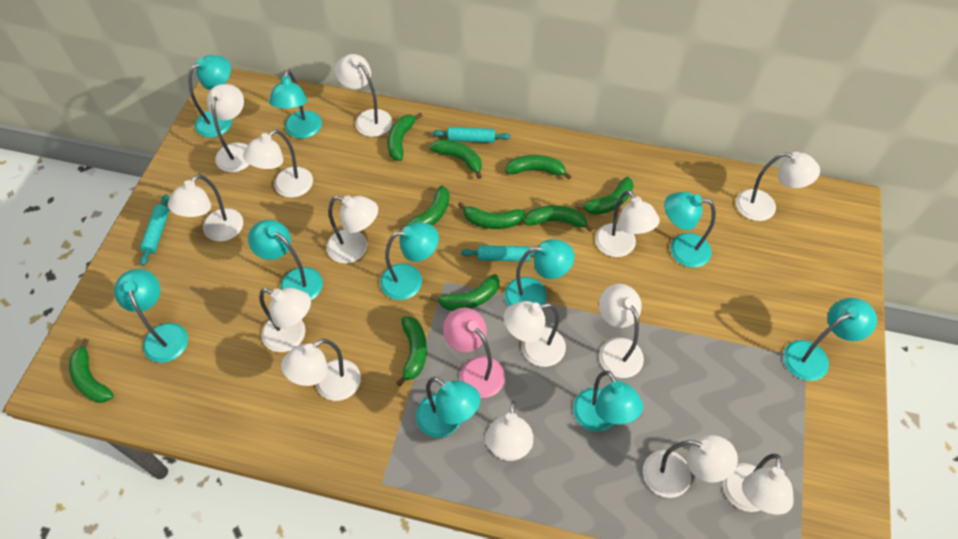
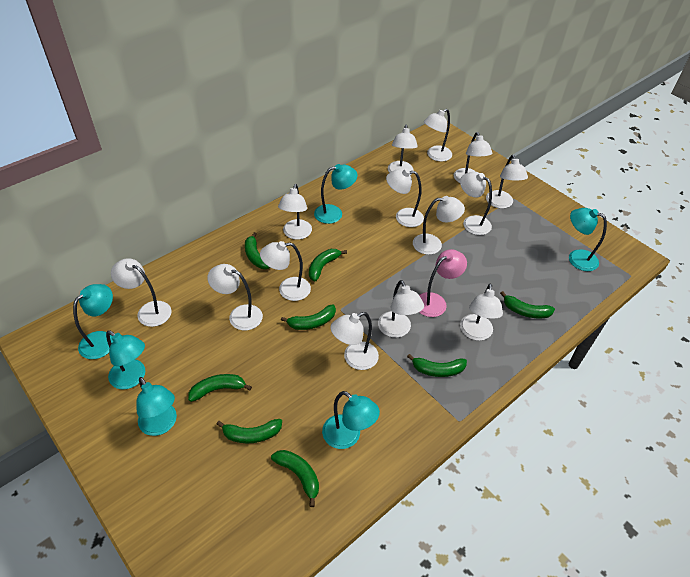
green banana: [69,339,114,403] [387,113,422,161] [396,317,427,387] [398,185,450,230] [429,139,482,179] [430,274,500,311] [458,202,526,229] [505,155,572,179] [524,205,593,232] [575,177,634,215] = 10 -> [188,374,252,402] [217,419,282,443] [245,232,270,269] [271,450,319,507] [281,304,336,330] [309,249,347,281] [407,354,467,377] [500,291,555,318] = 8
turquoise lamp: [114,269,188,363] [188,55,232,138] [248,220,323,300] [269,70,322,139] [380,222,439,300] [416,377,480,437] [504,239,574,306] [573,370,643,432] [664,192,716,268] [783,298,877,381] = 10 -> [73,284,113,359] [106,330,145,389] [136,377,177,436] [314,164,358,224] [322,391,380,449] [569,208,607,271] = 6
turquoise rolling pin: [140,194,169,266] [432,127,511,143] [461,245,535,262] = 3 -> none = 0

